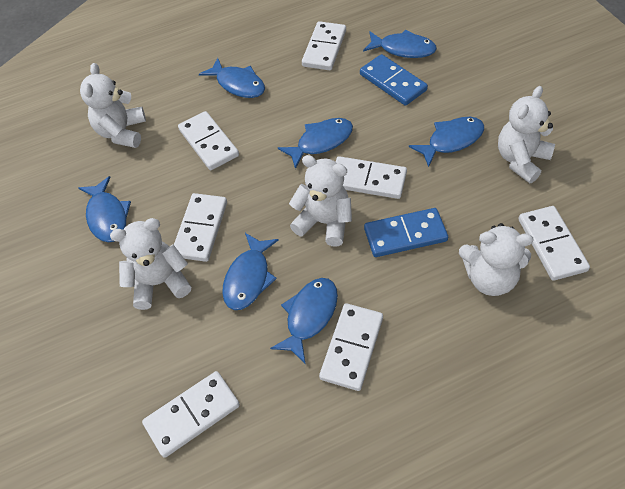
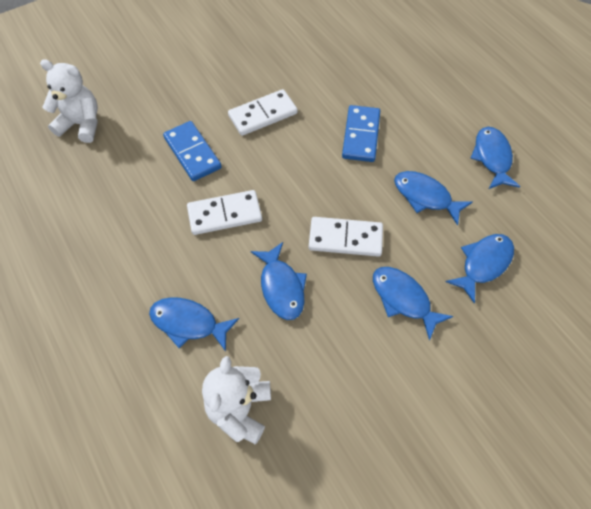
blue fish: [78,176,131,242] [199,58,265,98] [222,233,278,310] [270,278,338,363] [278,118,353,169] [363,30,437,58] [409,117,484,167] = 7 -> [149,297,239,352] [251,242,307,320] [373,267,453,341] [394,171,472,226] [445,234,514,304] [470,127,520,189] = 6
white domino: [142,371,240,458] [174,193,227,262] [178,111,239,170] [302,21,346,70] [319,303,383,391] [336,156,407,199] [518,206,590,281] = 7 -> [187,190,262,235] [228,89,297,136] [309,217,383,257] = 3
white teddy bear: [80,63,146,148] [110,218,191,310] [289,155,352,247] [459,223,533,296] [498,86,555,183] = 5 -> [40,59,98,143] [202,356,271,444] = 2

